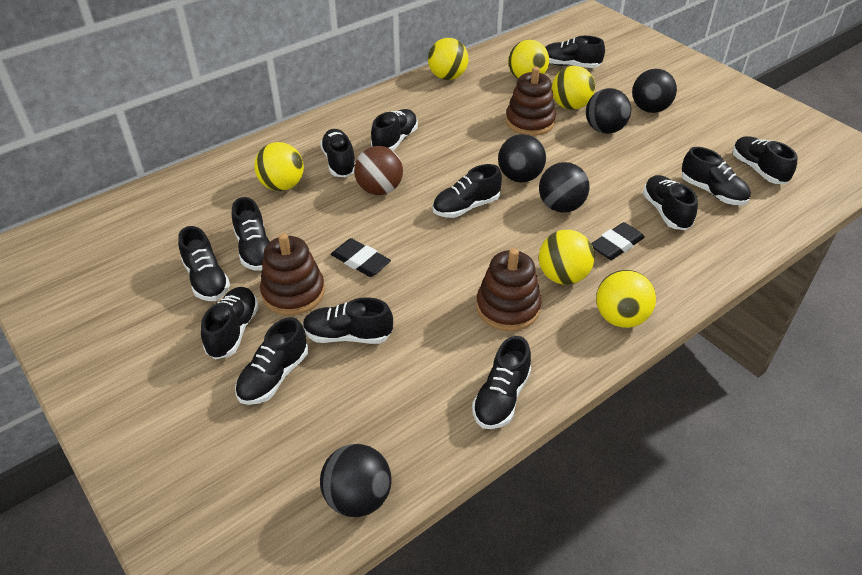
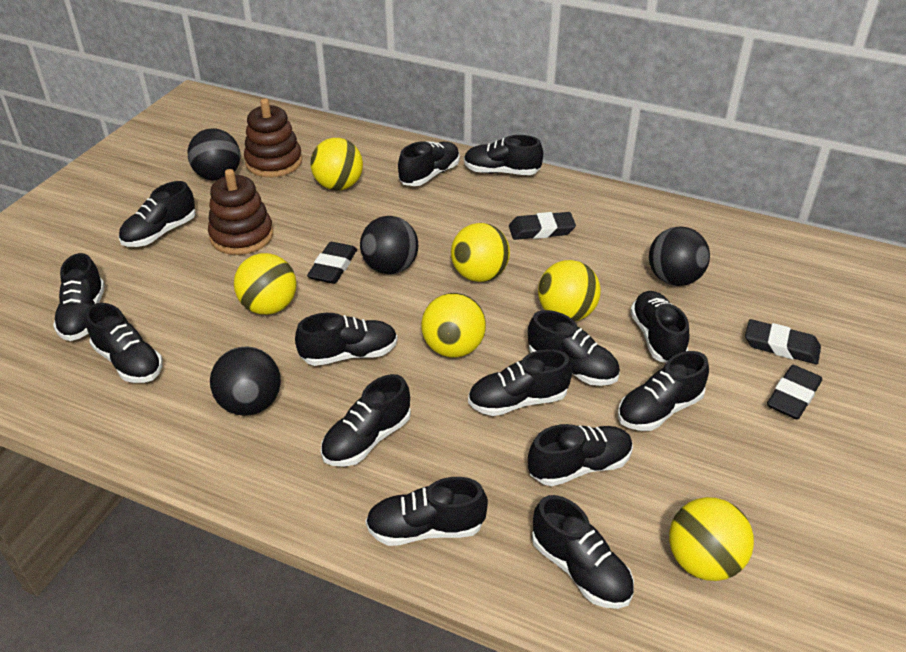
black ball: [320,444,392,517] [498,134,546,182] [539,162,590,213] [586,88,631,134] [632,69,677,113] = 5 -> [187,128,240,181] [210,347,281,416] [360,216,418,274] [649,226,710,286] = 4
black eraser: [331,238,391,277] [591,222,645,260] = 2 -> [307,242,357,284] [509,212,576,240] [745,319,821,364] [767,365,822,420] = 4
black shoe: [178,226,230,301] [201,287,259,359] [232,197,270,271] [235,317,308,405] [303,297,393,344] [320,129,355,178] [371,109,418,151] [433,164,502,218] [472,336,531,429] [545,36,605,68] [643,175,698,230] [682,147,751,205] [733,136,798,184] = 13 -> [53,253,105,341] [85,303,163,383] [119,181,196,247] [295,313,398,366] [321,374,411,467] [365,477,488,546] [398,141,460,186] [464,135,543,175] [468,349,572,416] [528,310,620,386] [528,424,633,486] [532,495,634,609] [618,351,709,431] [630,291,689,363] = 14
brown ball: [354,146,403,195] = 1 -> none = 0
brown stacking toy: [260,233,325,315] [476,248,541,331] [506,67,556,136] = 3 -> [208,169,273,255] [244,99,302,178] = 2

